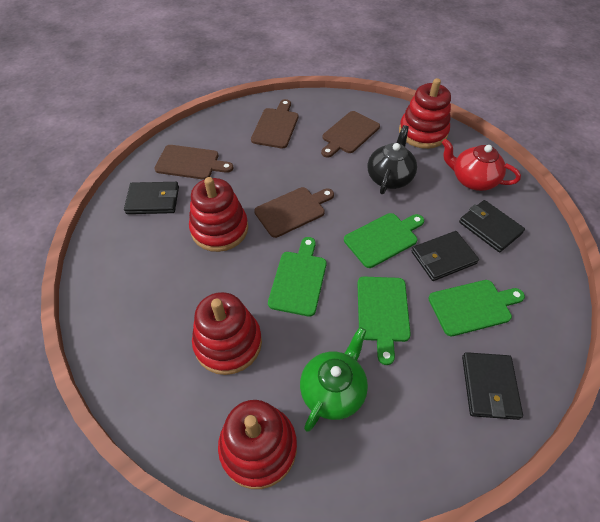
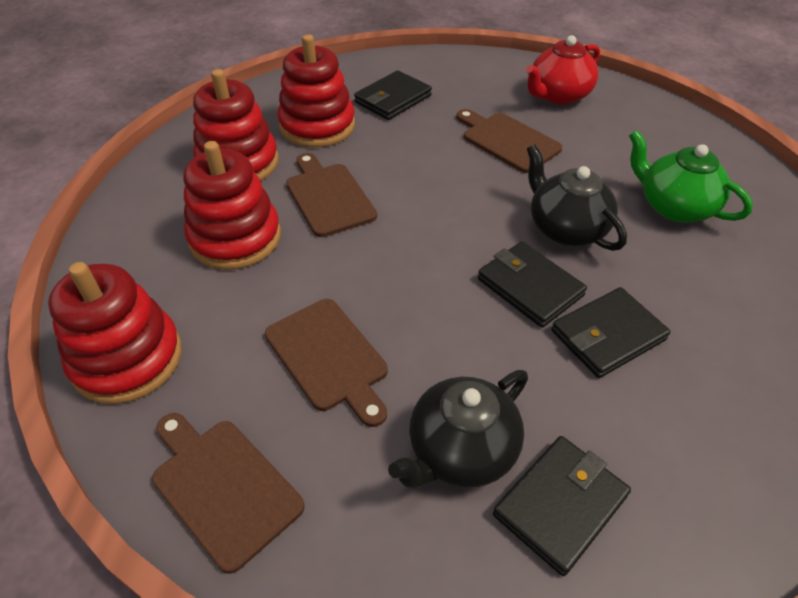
black teapot: [368,125,417,194] = 1 -> [388,370,528,488] [527,144,627,251] = 2
green cutting board: [268,237,327,317] [344,213,424,268] [357,277,411,365] [428,280,525,336] = 4 -> none = 0

